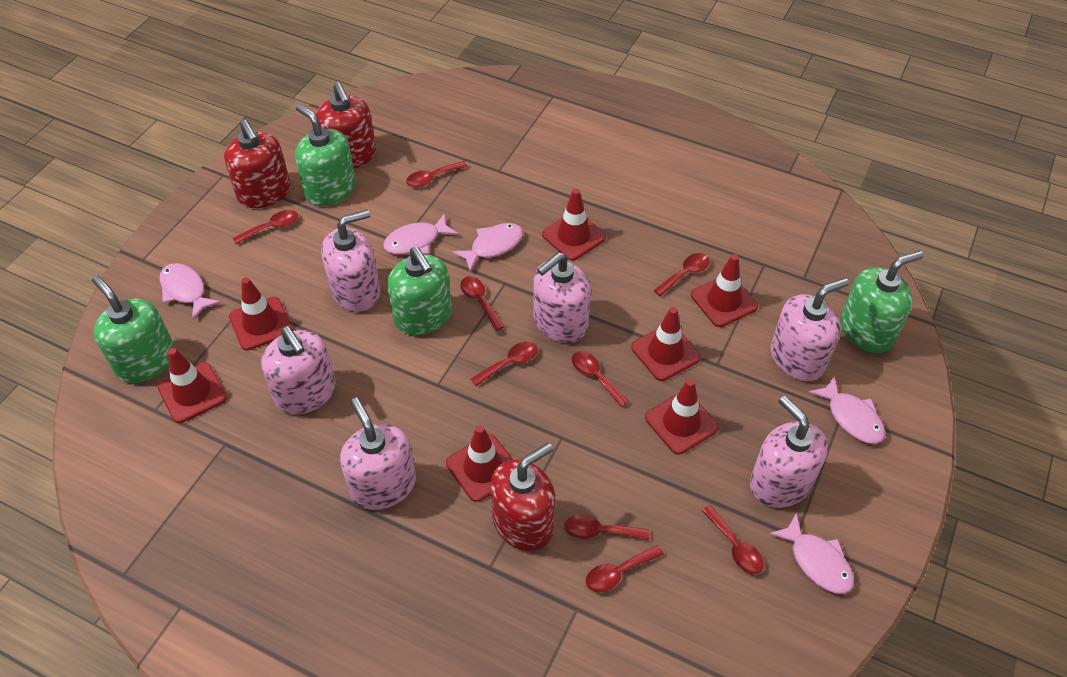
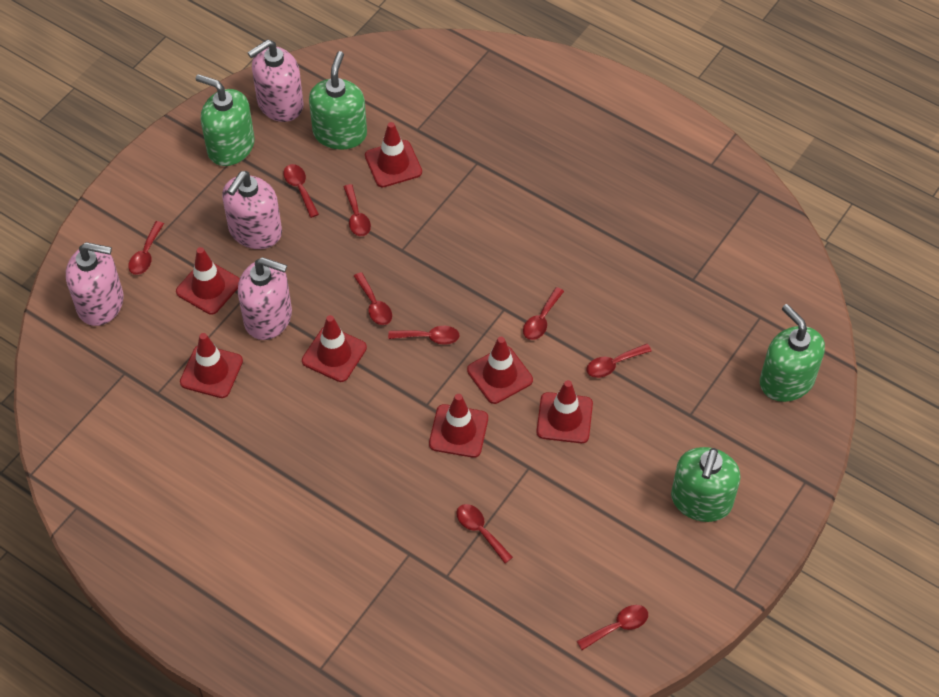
pink fish: [160,263,221,320] [383,213,458,255] [452,223,523,272] [769,512,854,594] [808,376,885,444] = 5 -> none = 0
pink soap dispenser: [261,326,336,414] [321,210,380,312] [340,398,416,510] [533,252,591,343] [750,396,828,508] [771,278,849,381] = 6 -> [66,242,124,326] [222,171,282,249] [238,257,292,340] [247,39,304,122] = 4
red soap dispenser: [224,120,290,208] [316,82,376,169] [490,443,555,551] = 3 -> none = 0

